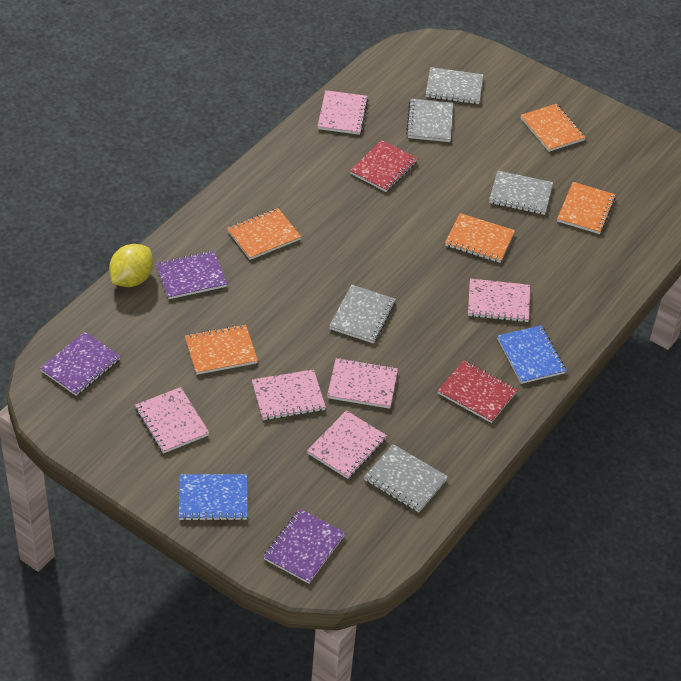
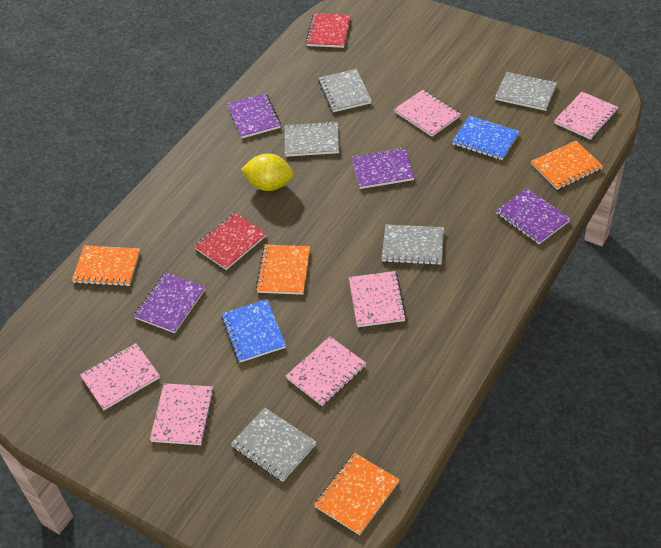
orange notebook: [185,324,258,375] [227,208,301,260] [445,213,515,263] [520,104,586,152] [557,182,616,234] = 5 -> [72,245,141,286] [256,245,310,295] [314,453,400,535] [531,141,603,190] = 4
purple notebook: [40,332,121,396] [156,251,227,299] [263,509,345,584] = 3 -> [134,273,206,333] [227,93,281,138] [351,148,415,189] [496,188,571,244] = 4

